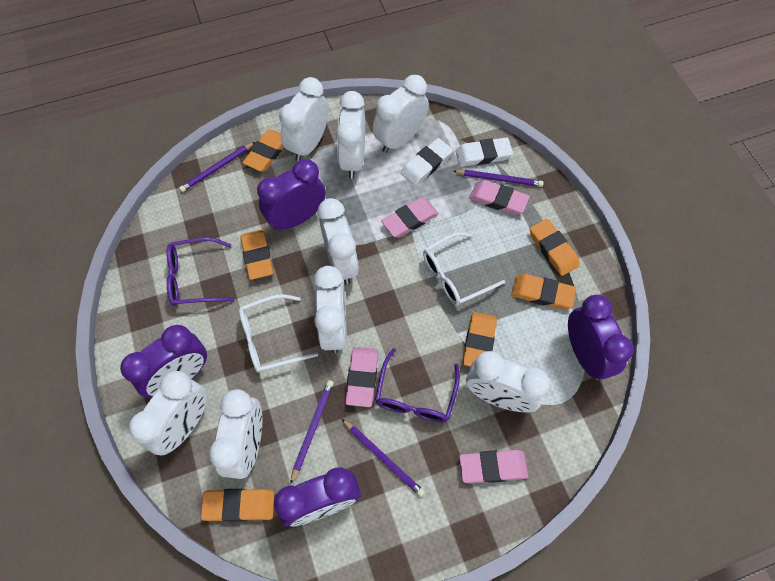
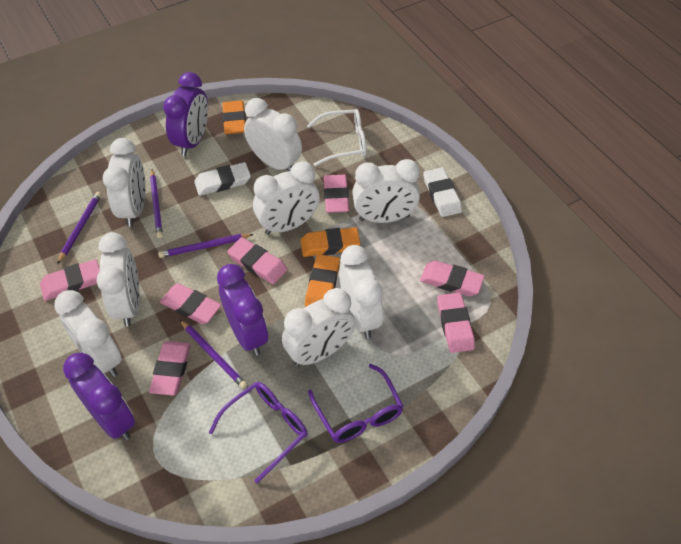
orange eraser: [201,489,274,522] [240,230,273,280] [243,129,284,171] [463,312,497,367] [511,274,576,309] [530,219,580,276] = 6 -> [222,100,246,134] [300,227,360,257] [305,254,340,307] = 3
pink eraser: [345,347,379,407] [381,197,439,238] [459,450,528,484] [469,180,530,215] = 4 -> [40,259,100,301] [149,341,191,396] [160,283,221,324] [227,237,287,284] [324,175,349,213] [420,261,485,296] [437,293,475,353] = 7
purple clock: [120,325,207,398] [257,159,326,231] [274,467,361,527] [568,295,633,380] = 4 -> [63,352,135,440] [163,72,208,156] [217,264,268,356] = 3
white glasses: [239,294,318,372] [423,232,505,306] = 2 -> [307,109,367,166] = 1

